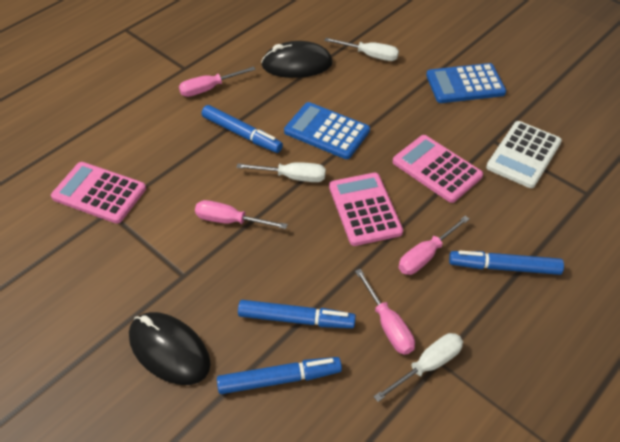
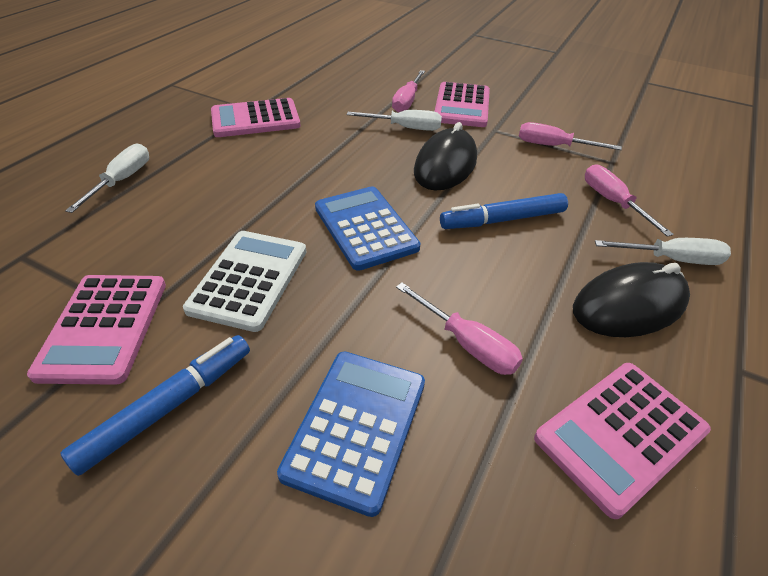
blue marker: [202,105,283,153] [217,357,342,394] [238,300,356,328] [449,251,564,275] = 4 -> [61,335,250,476] [440,193,568,229] = 2
pink calculator: [51,162,146,224] [329,173,403,246] [393,135,483,203] = 3 -> [27,275,166,385] [211,98,301,137] [434,82,490,127] [534,363,711,519] = 4

